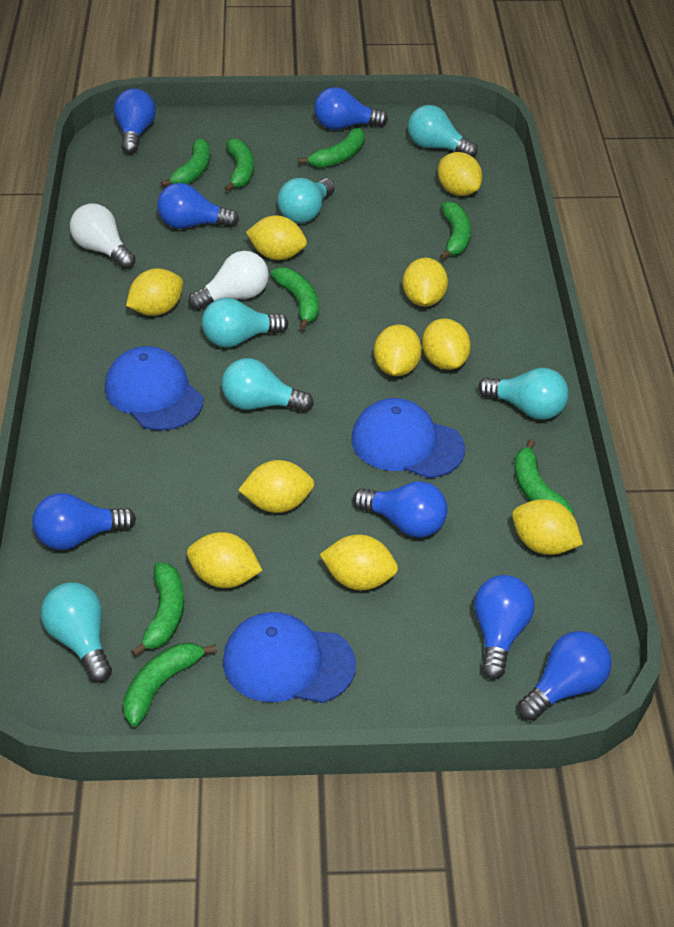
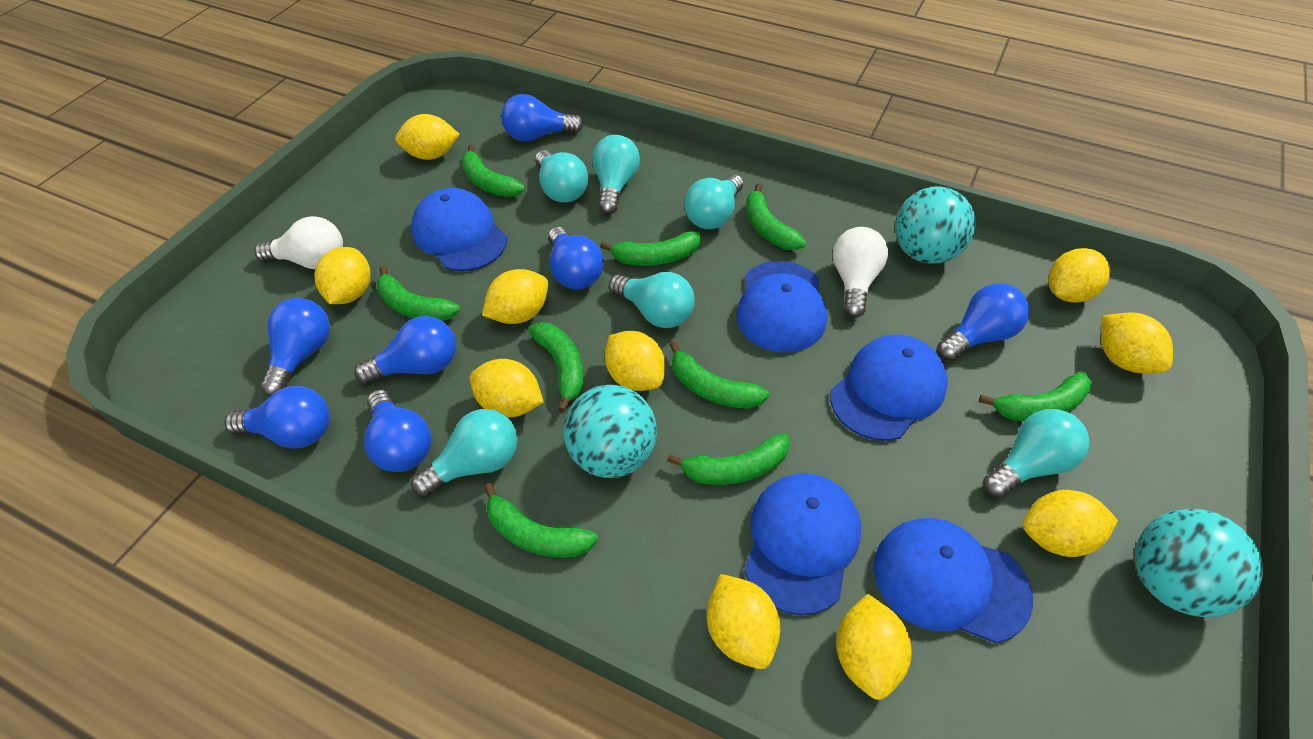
blue cap: [105,346,203,431] [223,612,356,703] [351,398,465,478] = 3 -> [411,188,507,271] [736,261,827,352] [744,473,861,615] [830,335,948,441] [874,518,1033,643] = 5
green banana: [123,643,217,727] [131,562,184,657] [161,138,210,187] [224,138,254,192] [271,267,319,330] [298,128,365,168] [440,201,471,260] [515,439,574,515] = 8 -> [377,266,460,321] [461,145,525,197] [484,483,598,558] [528,322,584,412] [600,231,701,266] [667,433,790,485] [670,341,770,409] [746,184,807,250] [979,371,1092,421] = 9
turquoise ball: none = 0 -> [564,385,657,478] [895,186,976,264] [1135,509,1263,617] = 3

